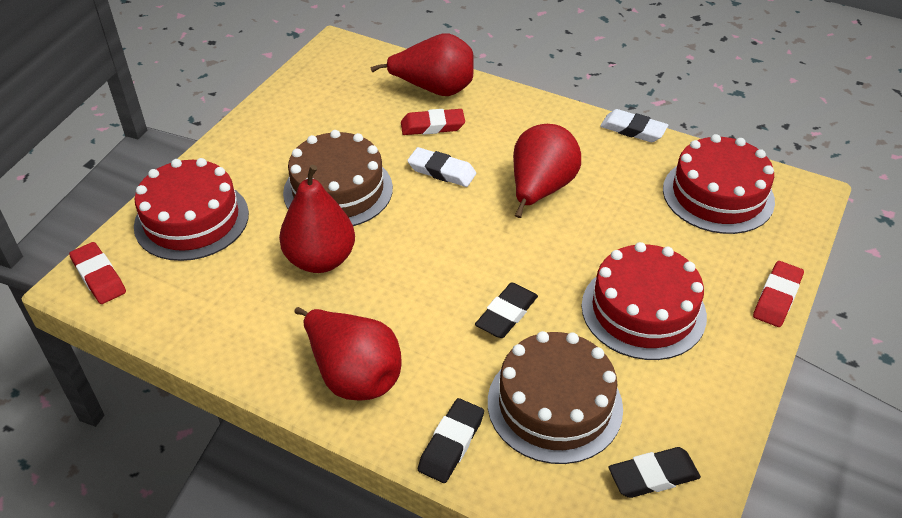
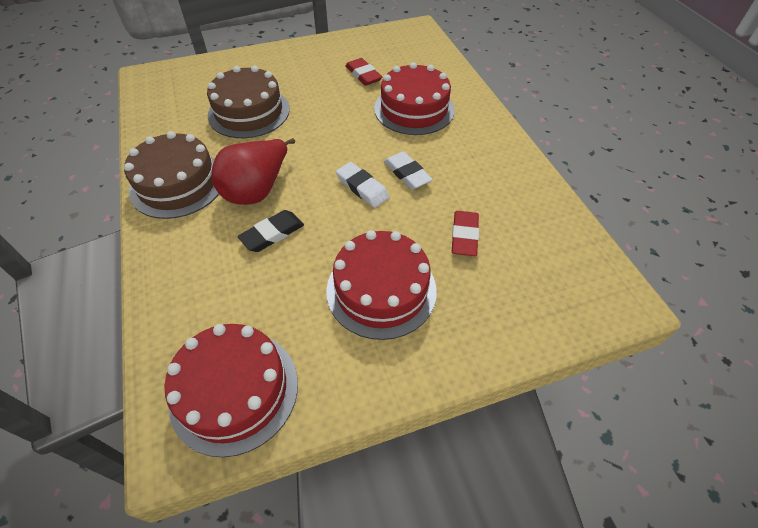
black eraser: [418,398,484,483] [475,283,538,338] [609,447,701,498] = 3 -> [238,210,304,252] = 1
red eraser: [69,242,126,304] [401,109,465,135] [753,261,804,327] = 3 -> [345,58,382,86] [452,211,479,256] = 2
red pear: [279,165,355,273] [294,307,402,401] [371,33,474,96] [513,124,581,218] = 4 -> [211,138,295,205] = 1

